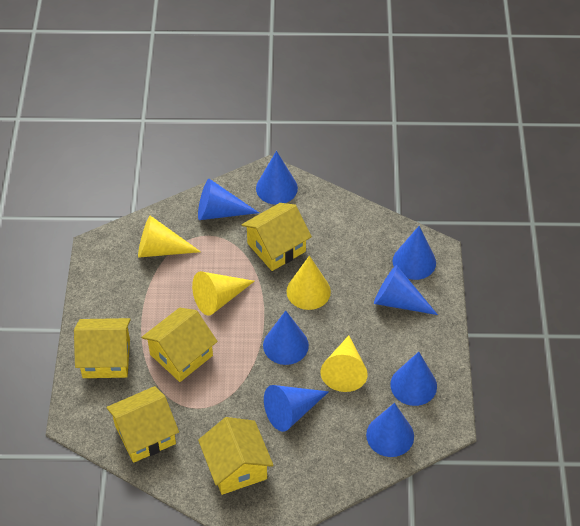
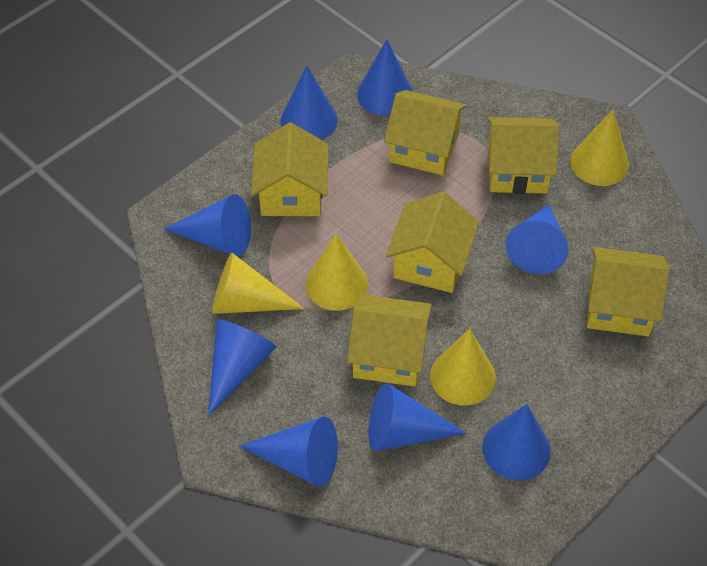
yellow house: [74,318,131,378] [106,386,179,463] [141,308,218,382] [198,417,274,495] [241,203,312,271] = 5 -> [251,122,329,216] [347,294,432,387] [384,90,467,175] [386,192,479,293] [487,117,559,194] [587,247,670,336] = 6

